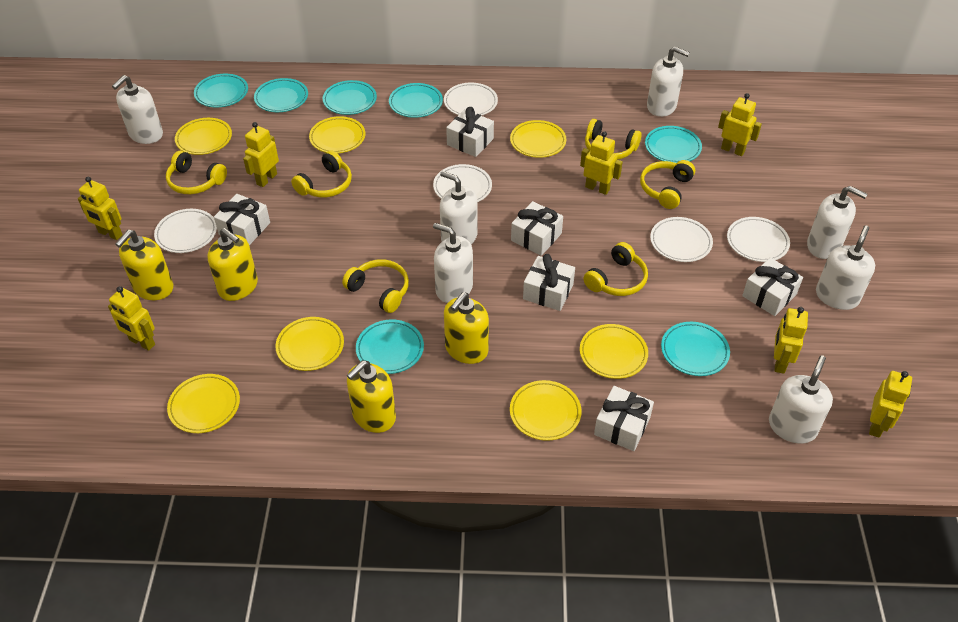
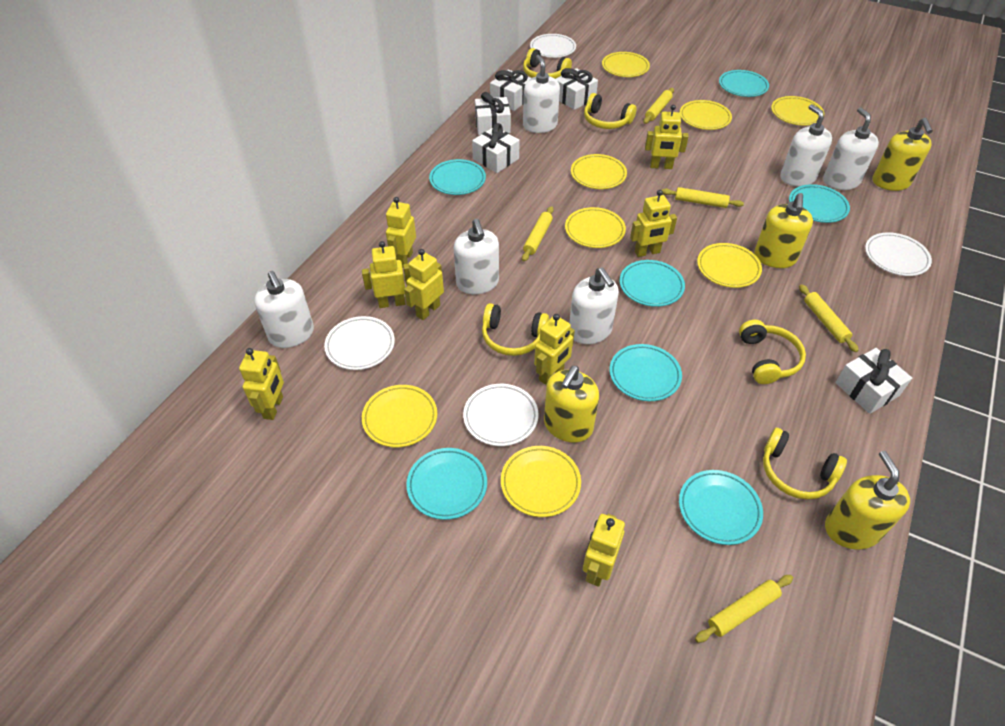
white gift: [214,194,270,245] [446,107,494,157] [511,201,563,256] [523,254,575,311] [594,386,654,451] [742,258,803,316] = 6 -> [472,123,520,173] [475,92,511,135] [490,70,531,111] [556,68,598,110] [835,348,912,414] = 5
white plate: [154,209,217,253] [433,164,492,202] [444,83,498,116] [650,217,713,262] [727,217,790,262] = 5 -> [324,316,395,370] [463,384,539,446] [530,34,576,58] [865,232,932,276] = 4
white soap dispenser: [112,75,163,144] [433,223,473,303] [440,171,478,244] [647,47,690,117] [769,355,833,444] [807,186,867,259] [816,226,875,310] = 7 -> [254,271,314,348] [454,219,499,294] [523,55,560,133] [569,267,619,344] [780,104,832,187] [823,107,879,190] = 6
yellow headphones: [166,151,227,194] [291,150,352,197] [342,259,409,313] [583,242,648,296] [585,119,642,160] [640,160,695,209] = 6 -> [482,303,549,356] [523,48,572,79] [584,93,636,129] [739,320,806,384] [763,428,847,500] = 5
yellow plate: [167,374,240,433] [175,118,232,155] [276,317,344,371] [309,116,365,153] [510,120,566,158] [510,380,582,441] [580,324,648,379] = 7 -> [362,385,437,447] [501,446,581,517] [565,207,626,248] [571,154,627,189] [602,52,650,77] [680,100,732,130] [697,243,762,288] [771,96,824,125] = 8
yellow robot: [78,177,123,240] [108,286,155,351] [243,122,279,187] [580,131,623,195] [718,93,762,156] [774,307,808,374] [869,371,912,438] = 7 -> [239,348,284,420] [362,241,411,308] [386,197,416,268] [404,249,444,320] [534,314,575,385] [583,514,625,587] [630,190,677,257] [645,105,689,169] = 8
yellow rolling pin: none = 0 -> [522,206,554,261] [643,88,674,124] [662,187,744,208] [695,575,793,643] [799,284,859,352] = 5

